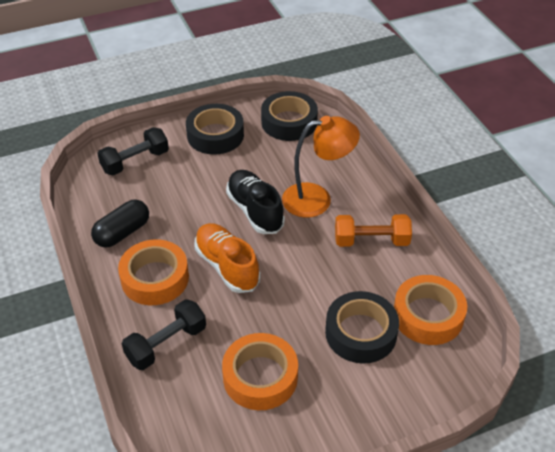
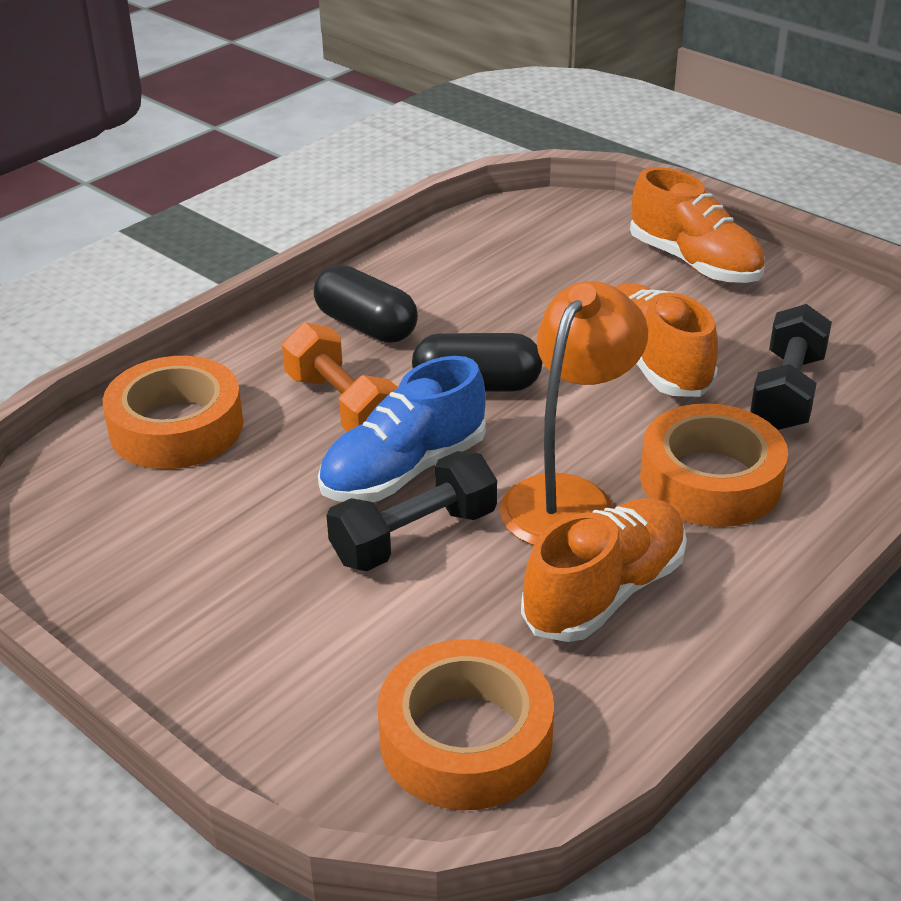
black capsule: [91,199,149,248] = 1 -> [314,265,418,343] [412,333,542,391] = 2
black shoe: [226,170,285,234] = 1 -> none = 0
black tape: [186,104,244,155] [261,91,318,141] [325,291,399,364] = 3 -> none = 0
blue shoe: none = 0 -> [318,356,486,502] = 1
orange shoe: [194,223,260,293] = 1 -> [521,498,687,642] [615,283,718,397] [630,167,765,283] = 3

